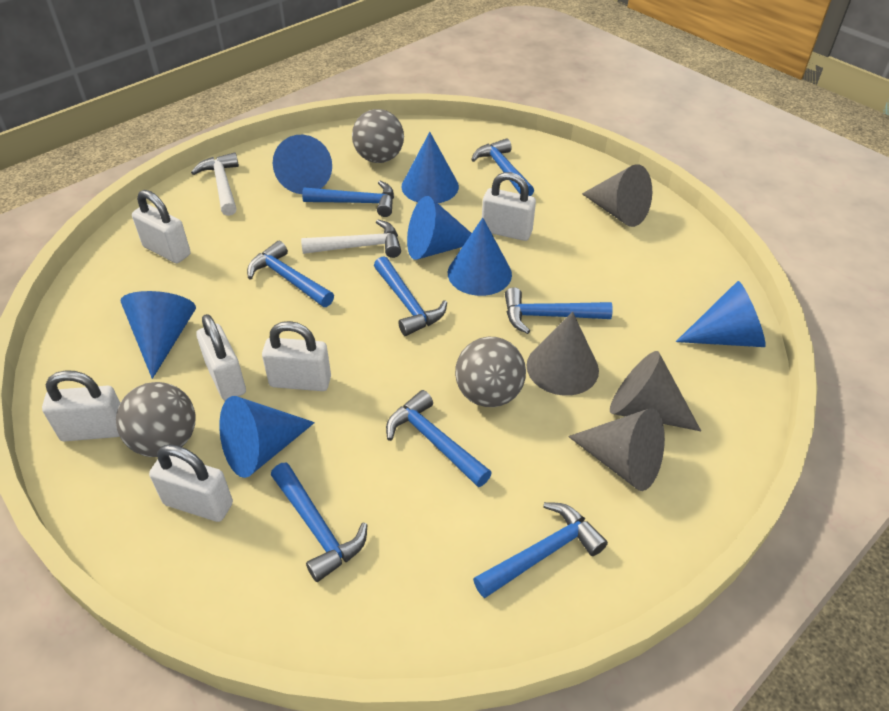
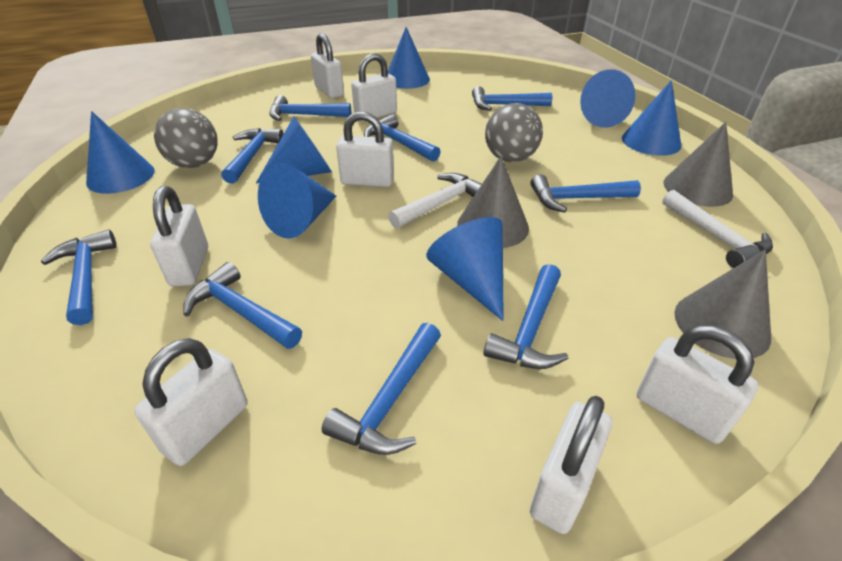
blue hammer: [247,241,334,307] [271,463,368,582] [302,181,394,217] [374,256,447,336] [386,390,492,487] [471,138,534,196] [473,502,608,598] [505,287,613,334] = 8 -> [41,230,117,325] [183,262,302,349] [221,128,284,184] [269,95,351,121] [322,323,441,455] [364,114,441,162] [472,86,552,111] [484,264,568,369] [531,174,641,213] = 9
grey ball: [116,382,196,457] [352,109,404,163] [455,337,526,407] = 3 -> [154,108,218,168] [485,103,543,162] = 2
grey cone: [526,312,599,396] [568,408,665,491] [582,164,652,227] [610,351,701,431] = 4 -> [457,156,529,248] [663,122,733,207] [674,250,771,359] = 3
white padlock: [42,370,120,441] [132,190,191,263] [149,444,233,522] [196,314,246,401] [262,321,331,391] [482,172,536,241] = 6 -> [134,338,247,466] [150,186,208,286] [311,33,344,98] [336,111,394,187] [351,53,397,122] [530,396,612,534] [637,325,758,444] = 7

